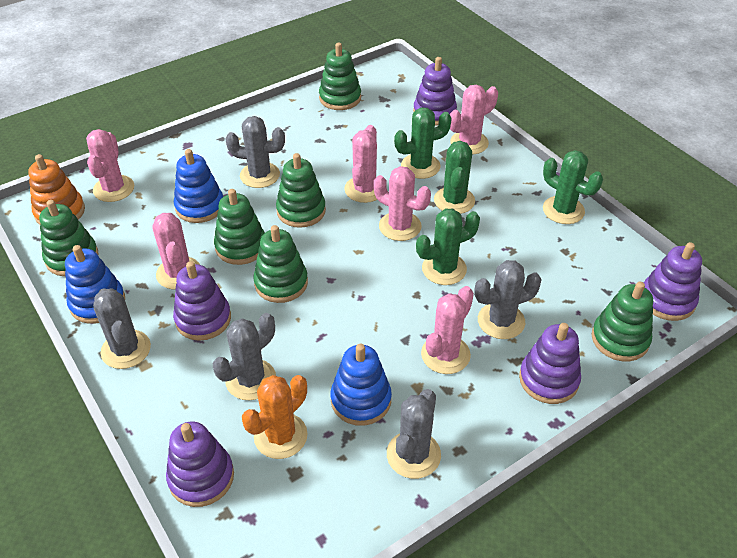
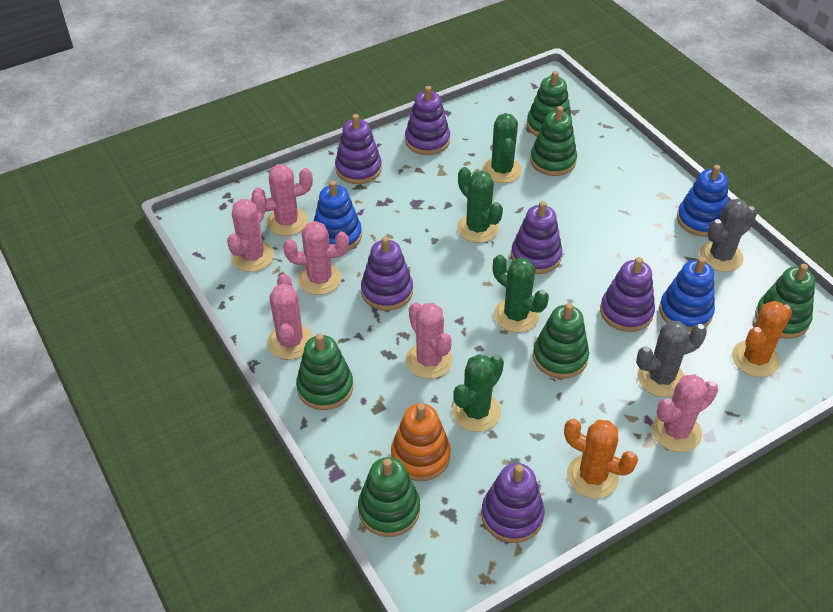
grey cactus: [93,288,151,369] [213,313,276,400] [225,116,285,188] [387,389,441,479] [474,260,542,339] = 5 -> [636,321,707,397] [700,199,757,272] = 2
orange cactus: [242,375,308,459] = 1 -> [564,419,638,499] [732,301,792,377] = 2
purple stacking toy: [166,422,234,507] [173,261,231,341] [413,57,457,125] [519,323,581,404] [644,242,702,321] = 5 -> [335,114,382,184] [361,236,413,311] [405,86,450,155] [481,463,545,543] [511,201,562,274] [600,257,655,332] = 6

